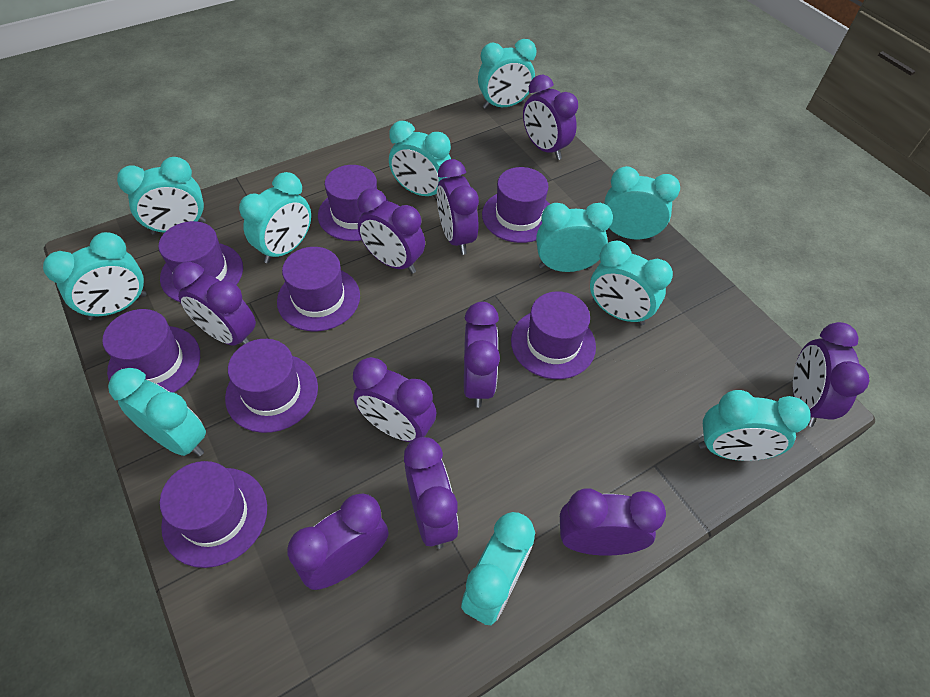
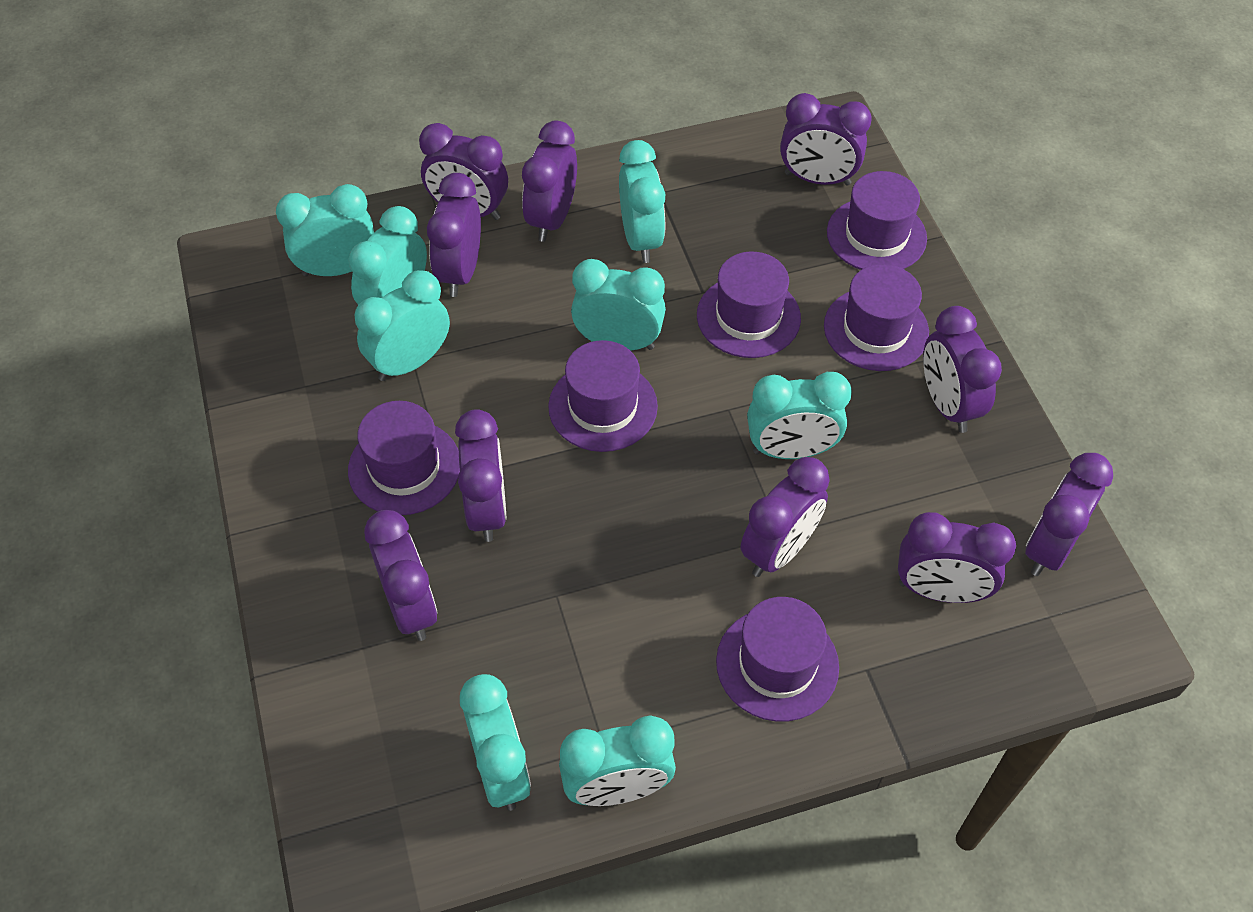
purple hat: [102,309,200,393] [158,221,243,302] [160,461,267,568] [225,339,318,433] [277,247,360,331] [318,165,388,241] [482,167,550,243] [511,291,596,379] = 8 -> [348,401,460,515] [548,340,658,452] [697,251,801,358] [716,597,839,722] [824,264,929,371] [827,171,927,270] = 6
turquoise clock: [43,232,146,320] [108,368,206,456] [117,157,206,235] [239,172,311,263] [389,121,451,196] [461,512,535,625] [478,39,536,109] [536,203,613,272] [590,241,673,326] [604,166,680,241] [699,390,810,461] = 11 -> [276,184,374,276] [348,206,427,305] [355,270,450,381] [460,674,531,811] [559,715,676,806] [571,259,666,351] [619,140,665,263] [747,372,852,459] = 8

